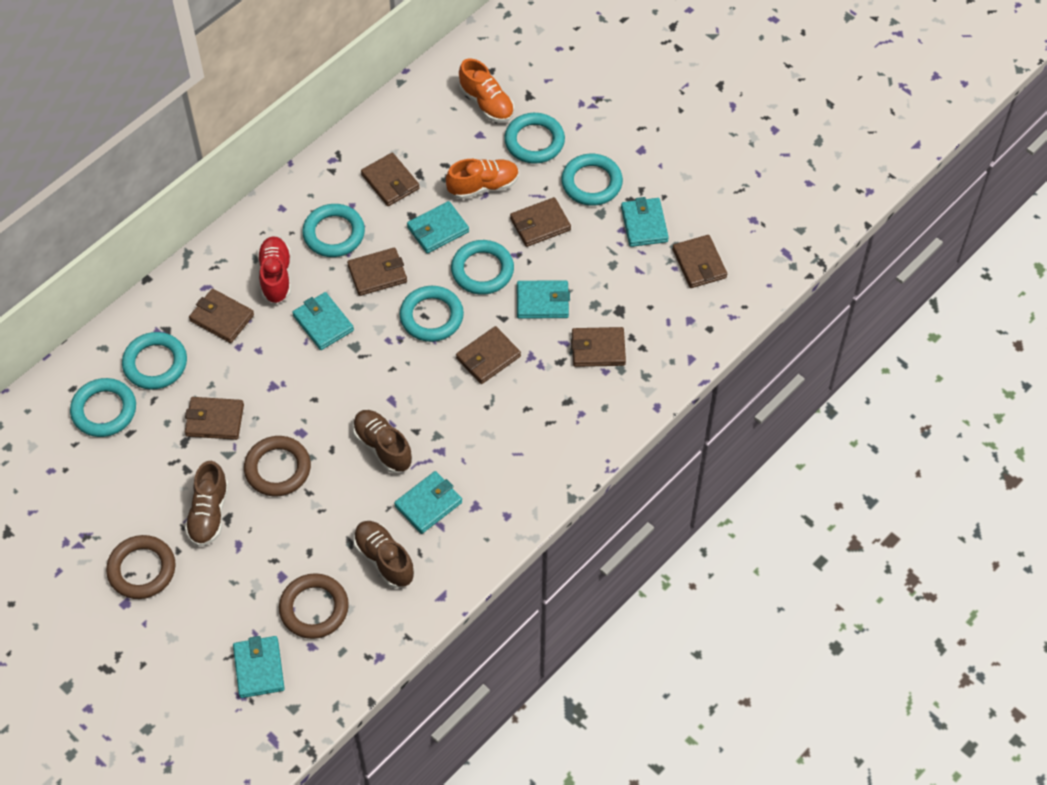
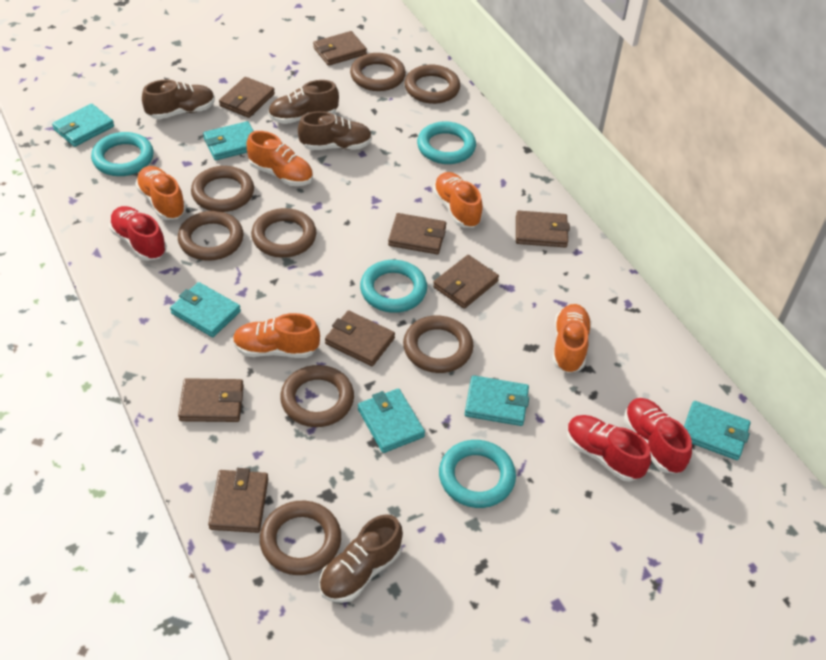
brown ring: [106,535,176,599] [244,436,311,497] [279,573,349,639] = 3 -> [178,211,244,261] [191,166,254,212] [251,208,316,258] [260,501,341,575] [280,365,354,427] [350,53,406,91] [403,316,473,373] [405,65,460,104] = 8
brown shoe: [185,461,229,547] [353,410,412,473] [354,521,414,588] = 3 -> [142,80,215,119] [268,80,339,124] [298,111,372,150] [319,514,403,603] = 4
orange shoe: [446,159,519,199] [459,58,514,123] = 2 -> [135,166,186,220] [233,313,320,358] [247,131,313,186] [433,172,483,228] [552,304,592,373] = 5
red shoe: [257,236,291,303] = 1 -> [109,206,167,261] [567,415,651,481] [624,398,692,473] = 3
turquoise ring: [70,378,136,437] [122,332,187,390] [302,204,365,257] [400,286,464,342] [451,240,514,295] [504,113,565,164] [561,154,623,206] = 7 -> [91,132,154,176] [360,260,427,313] [417,121,476,164] [439,440,516,508] = 4

